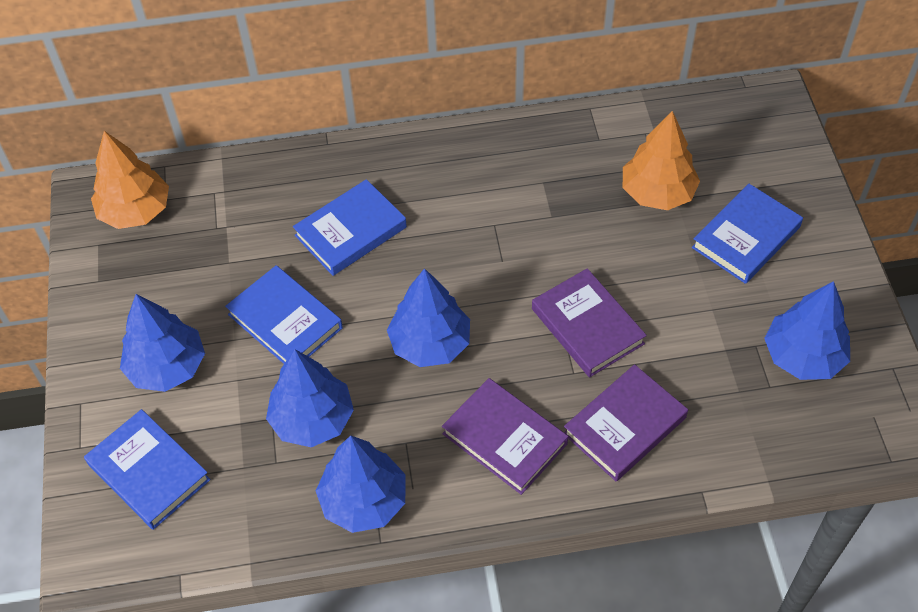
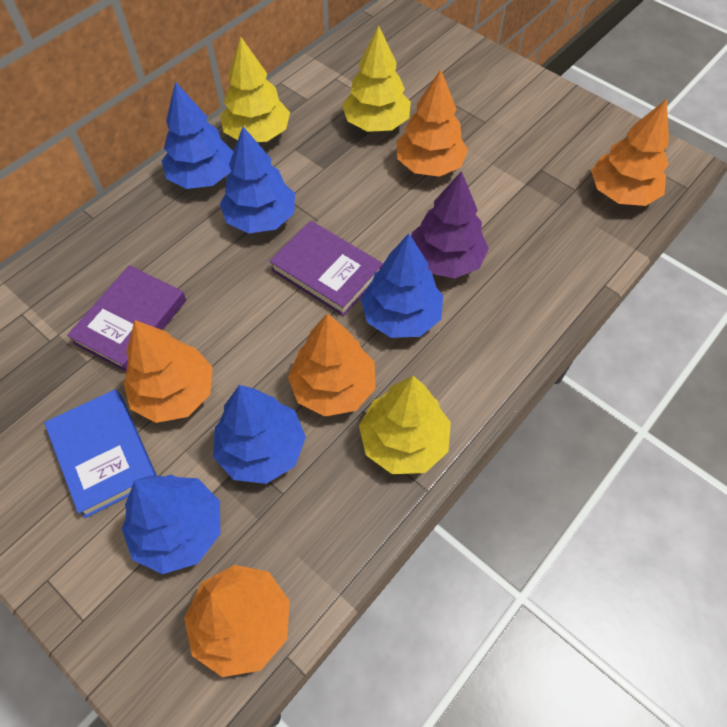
blue book: [84,409,210,530] [225,265,343,364] [293,179,407,276] [692,184,803,284] = 4 -> [44,389,157,518] = 1
orange tree: [91,131,169,229] [623,111,700,210] = 2 -> [124,320,213,423] [184,565,290,677] [288,313,376,417] [397,69,468,177] [591,99,669,206] = 5
purple book: [442,378,568,495] [532,268,647,377] [564,364,688,481] = 3 -> [67,265,186,372] [269,221,383,316] = 2
purple tree: none = 0 -> [411,171,489,279] = 1
yellow tree: none = 0 -> [220,37,290,142] [342,25,411,132] [359,376,451,474] = 3

